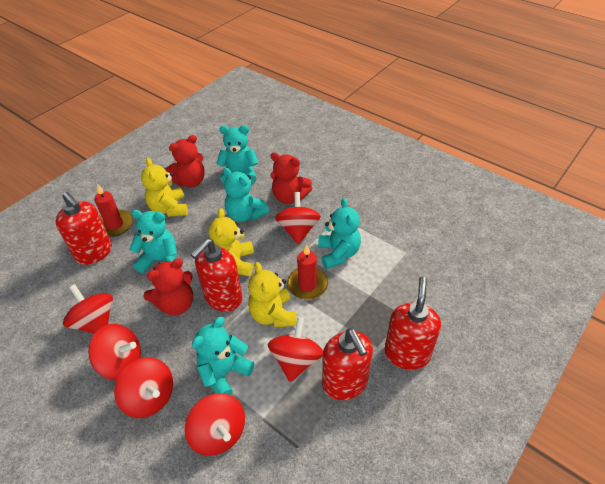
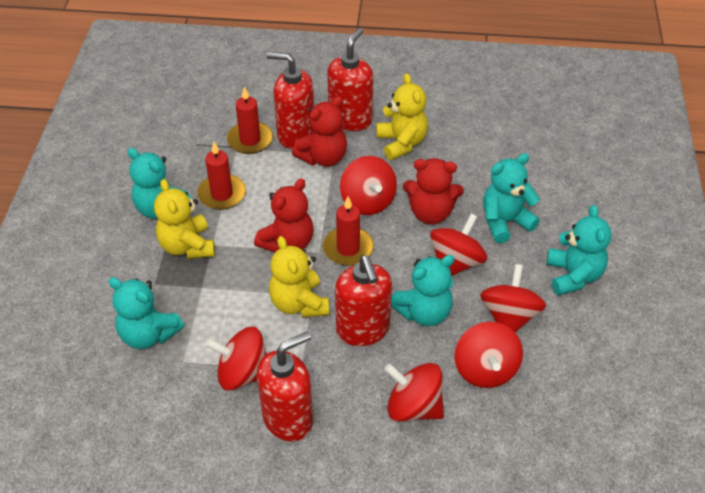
red candle: [94,184,133,237] [287,245,328,300] = 2 -> [197,142,246,210] [227,87,273,154] [323,197,374,266] = 3

